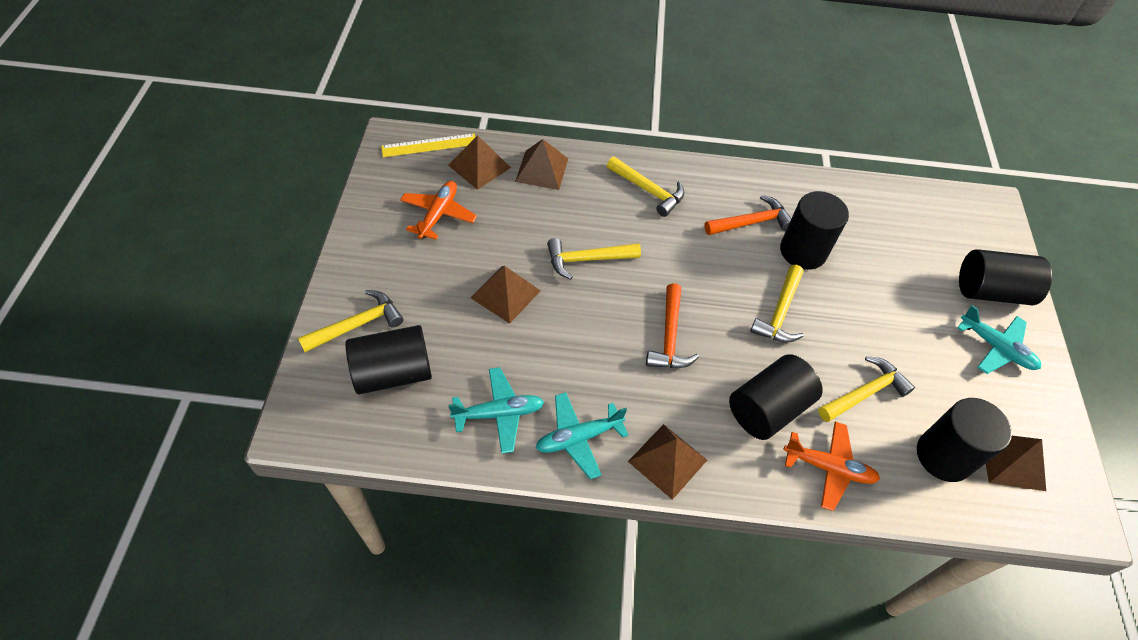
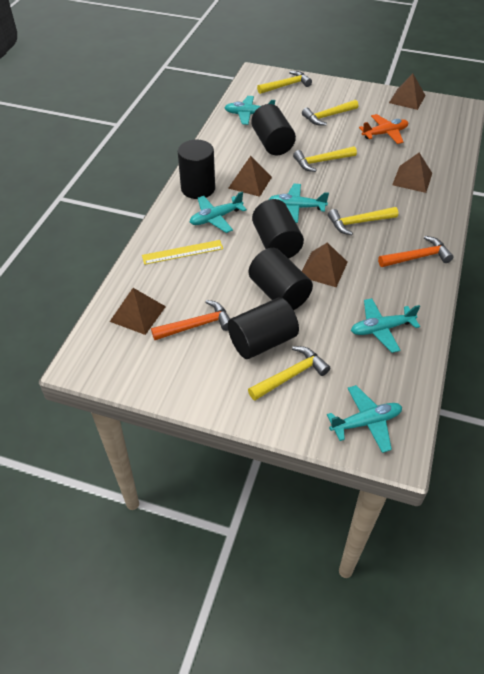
orange plane: [400,181,477,240] [784,422,880,511] = 2 -> [359,114,408,144] = 1
turquoise plane: [448,367,544,454] [536,392,628,479] [957,305,1041,374] = 3 -> [190,191,247,233] [224,96,275,125] [268,184,329,223] [327,385,402,453] [351,298,420,353] = 5

